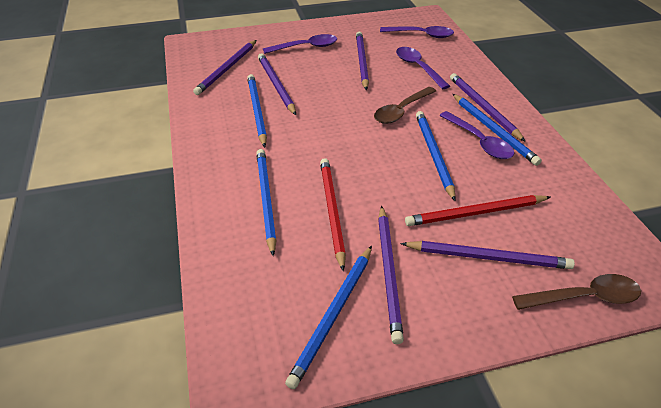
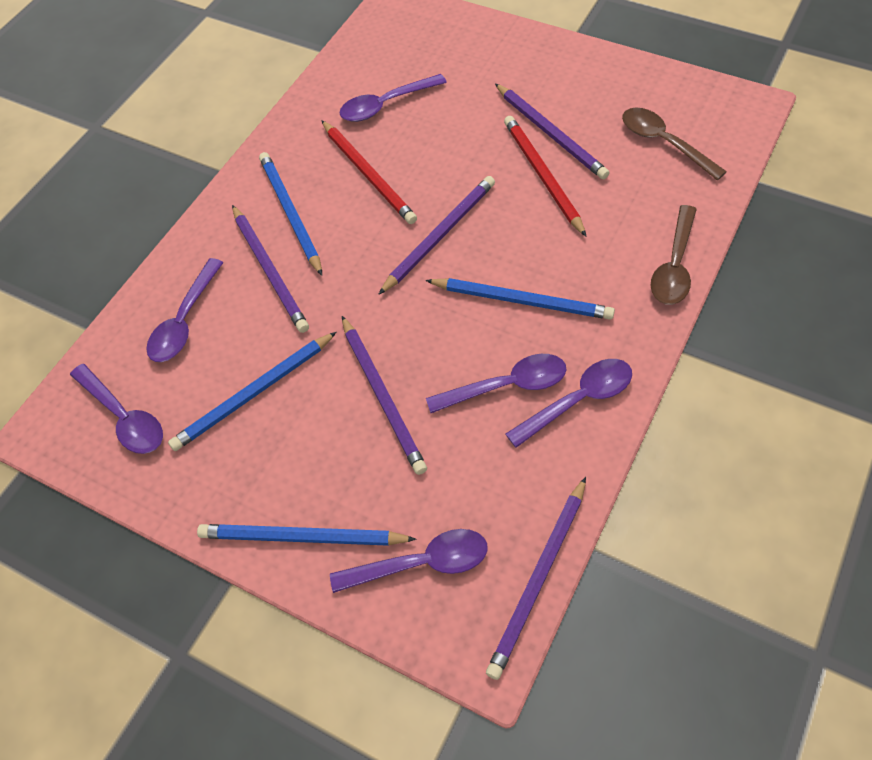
blue pencil: [247,74,267,147] [256,149,277,256] [285,246,372,389] [416,111,456,201] [453,94,542,166] = 5 -> [168,332,336,451] [197,524,417,546] [259,152,322,276] [425,278,615,320] = 4
purple pencil: [193,40,257,95] [258,53,296,115] [356,31,369,90] [378,206,404,344] [401,241,575,269] [450,73,526,142] = 6 -> [232,205,309,333] [342,316,427,475] [378,176,495,295] [486,477,586,680] [495,84,609,180] = 5
purple spoon: [263,34,337,54] [380,26,454,38] [396,47,450,89] [439,111,514,159] = 4 -> [70,364,163,454] [146,258,224,362] [330,529,488,593] [340,74,447,122] [426,354,567,413] [505,359,632,448] = 6

